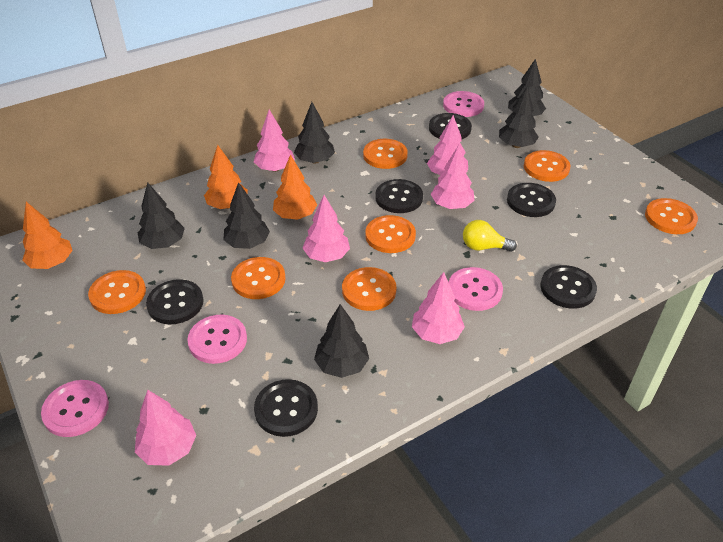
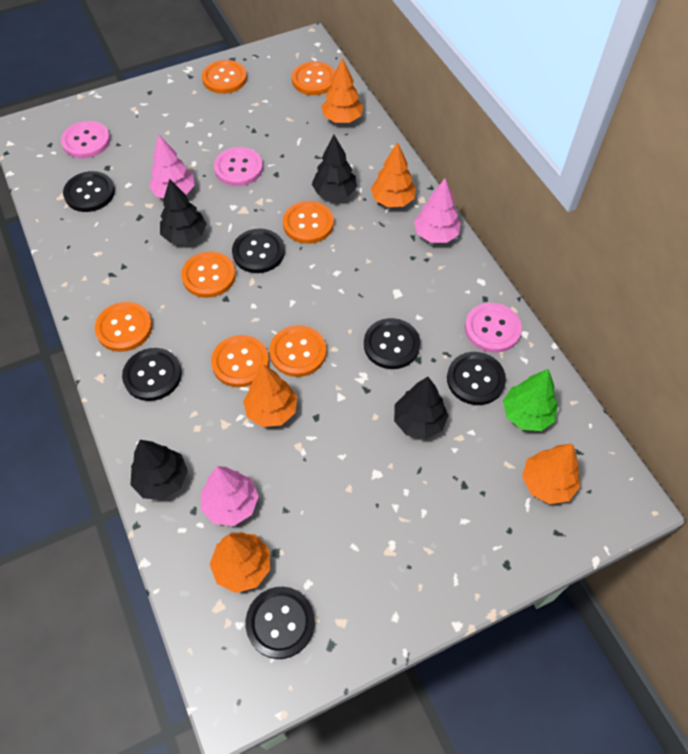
black tree: [138,182,185,249] [223,182,270,249] [294,102,335,164] [314,304,369,378] [499,87,539,148] [508,59,546,116] = 6 -> [131,440,188,500] [160,179,207,244] [312,135,357,200] [394,377,449,439] = 4
green tree: none = 0 -> [503,369,558,431] = 1
orange tree: [22,202,73,269] [204,145,248,209] [273,154,317,220] = 3 -> [210,532,270,593] [243,364,297,427] [321,58,363,123] [371,142,416,207] [522,444,580,504] = 5
pink button: [41,380,109,437] [187,315,247,364] [443,91,484,117] [449,267,503,311] = 4 -> [61,121,110,158] [214,147,263,186] [465,303,522,353] = 3
pink tree: [135,390,196,466] [254,110,295,172] [303,195,350,262] [412,272,465,344] [427,115,468,175] [431,145,475,209] = 6 -> [149,134,195,198] [201,466,259,526] [414,179,461,243] = 3
yellow light bulb: [463,220,517,252] = 1 -> none = 0

